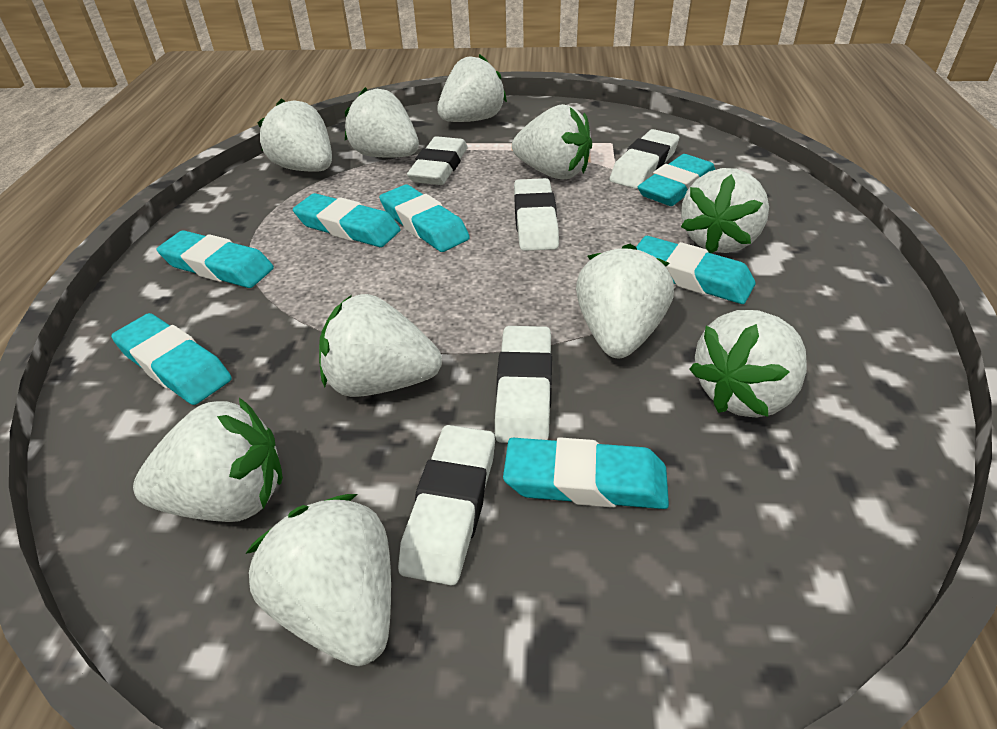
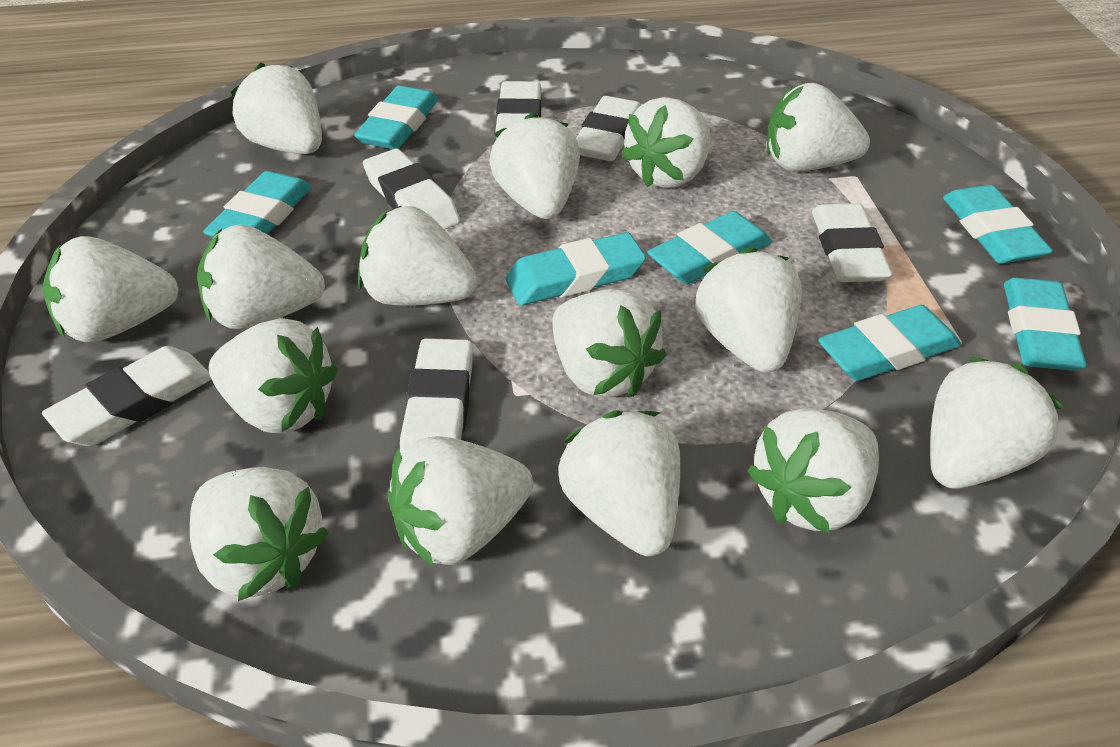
white eraser: [398,425,495,586] [407,136,468,185] [495,326,552,443] [514,178,559,251] [610,129,679,189] = 5 -> [42,346,212,446] [363,149,460,230] [400,338,473,456] [495,81,541,139] [576,96,641,161] [812,203,893,282] = 6
white strawberry: [133,398,283,522] [245,494,391,666] [258,98,332,172] [319,294,442,397] [345,87,419,158] [437,54,507,122] [512,104,592,179] [576,244,674,358] [681,168,769,253] [689,310,807,417] = 10 -> [43,236,179,342] [190,467,329,601] [197,224,325,329] [209,318,338,433] [231,63,322,154] [358,205,477,306] [388,436,533,567] [489,112,580,219] [553,289,666,397] [558,410,680,556] [621,97,711,188] [696,247,802,373] [747,408,879,534] [767,83,870,171] [930,356,1063,489] = 15

